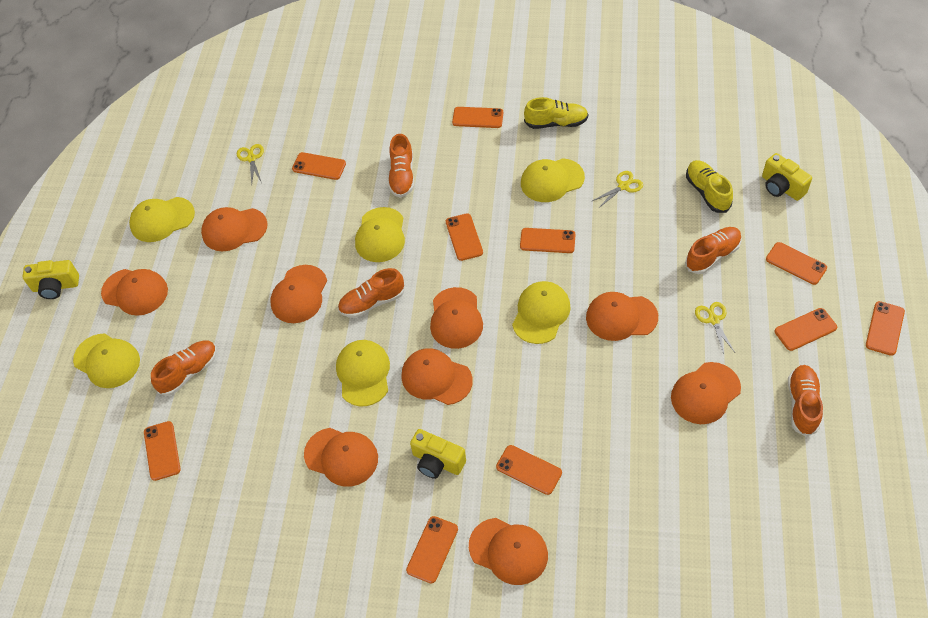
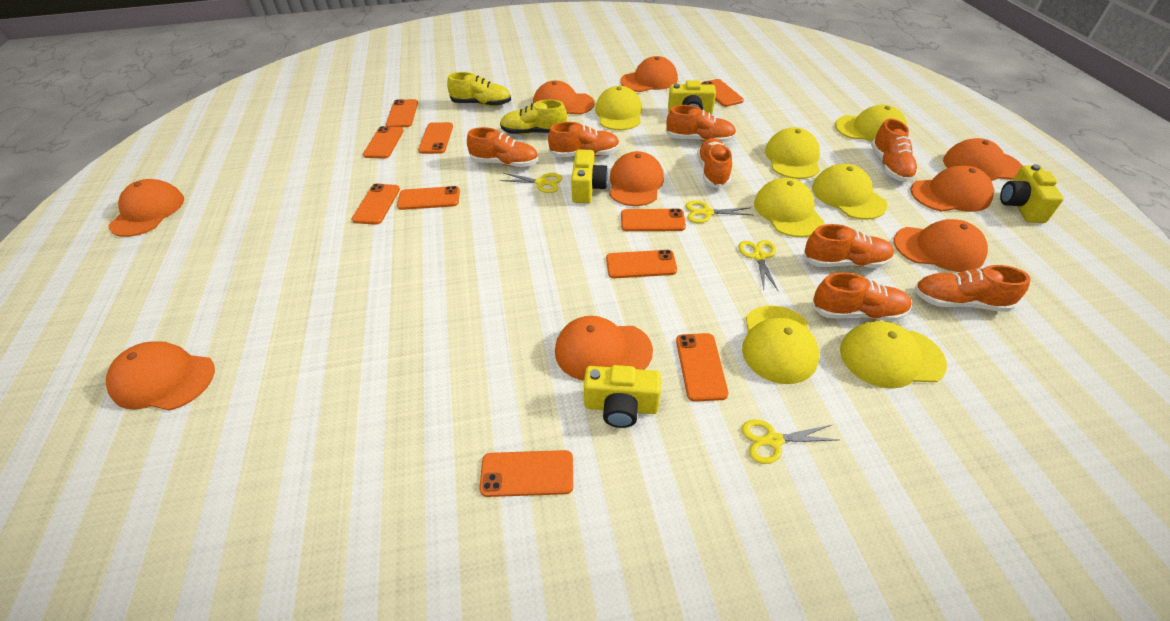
orange shoe: [151,340,217,396] [338,268,404,318] [388,134,415,198] [685,227,742,274] [788,365,823,437] = 5 -> [467,127,539,167] [548,122,620,157] [666,105,736,143] [697,138,732,189] [803,224,894,268] [811,272,912,321] [871,118,918,182] [914,265,1031,312] = 8
yellow camera: [22,260,79,299] [410,429,466,479] [762,153,812,201] = 3 -> [571,149,608,203] [584,365,661,428] [668,80,716,114] [1000,164,1064,223] = 4
yellow cap: [73,333,140,388] [129,197,195,242] [336,340,390,406] [355,207,405,262] [512,281,571,344] [521,158,585,202] = 6 -> [595,86,642,130] [742,306,819,384] [754,178,824,237] [765,127,820,179] [812,164,887,220] [835,105,907,142] [840,321,947,389] = 7
yellow scissors: [237,144,264,184] [592,171,643,208] [695,302,735,354] = 3 -> [500,173,563,193] [686,201,752,223] [738,240,778,291] [741,420,839,464] = 4

